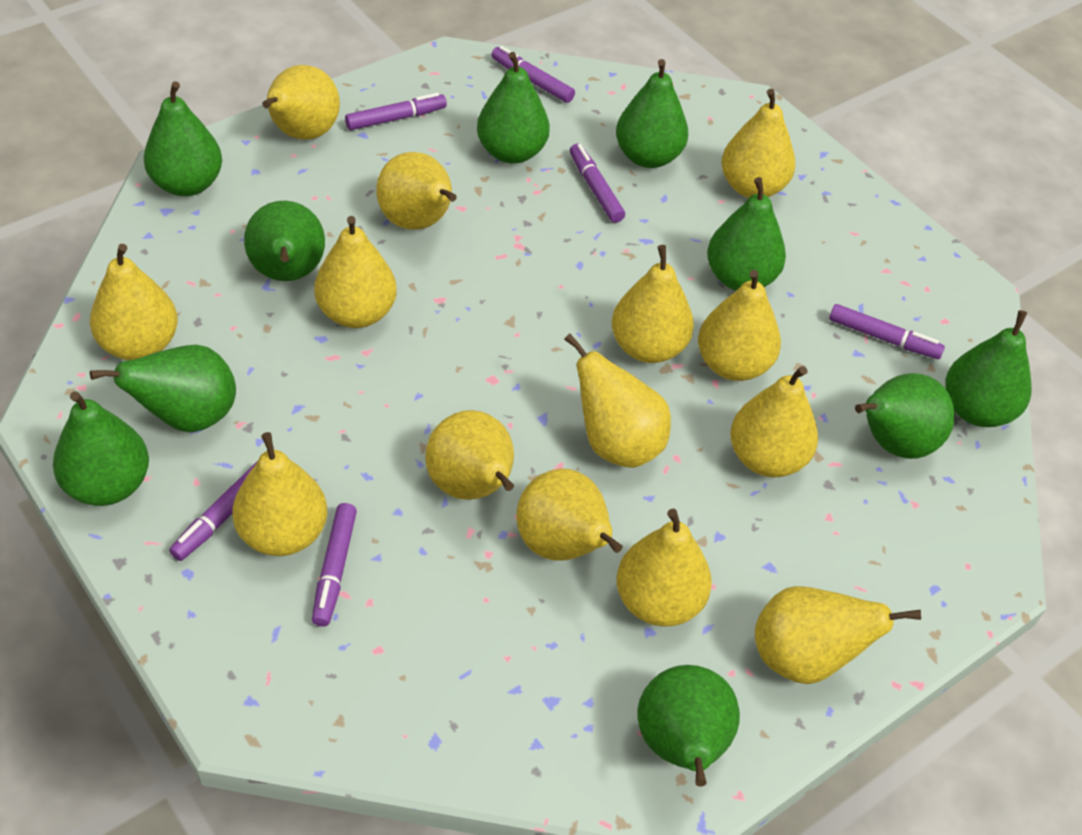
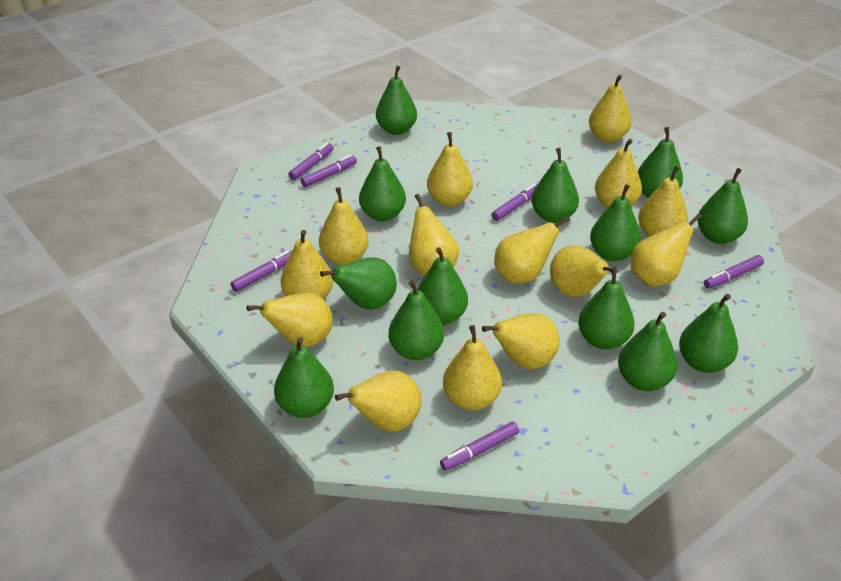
green pear: [53,391,149,506] [90,345,236,432] [144,81,222,196] [244,201,325,281] [477,52,550,163] [616,59,688,168] [637,665,740,787] [707,177,786,291] [855,373,955,459] [945,310,1032,427] = 10 -> [274,337,334,418] [320,257,397,310] [359,146,406,221] [376,66,417,135] [389,280,444,360] [417,247,468,325] [531,148,579,223] [578,267,635,350] [590,184,641,261] [618,312,677,391] [638,127,683,198] [679,294,738,373] [697,168,748,244] = 13

